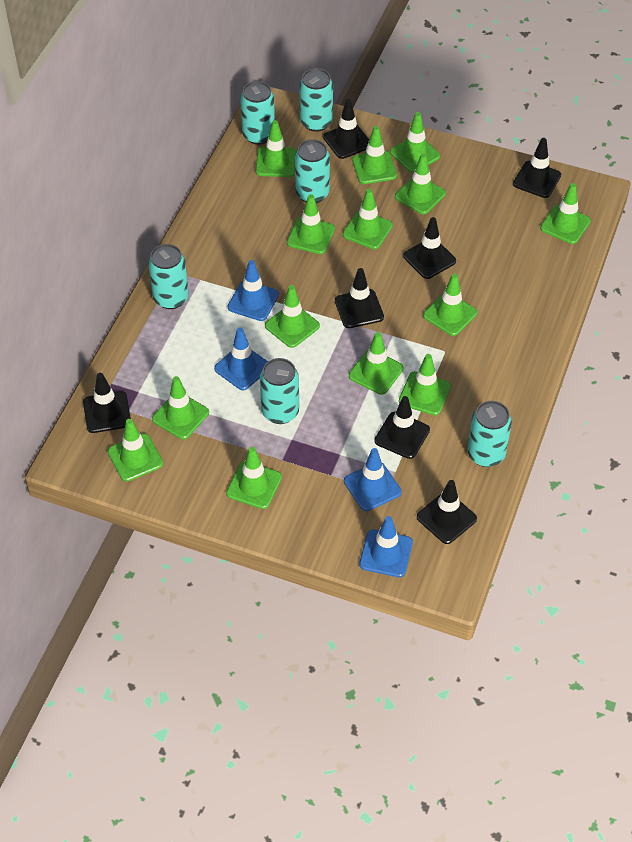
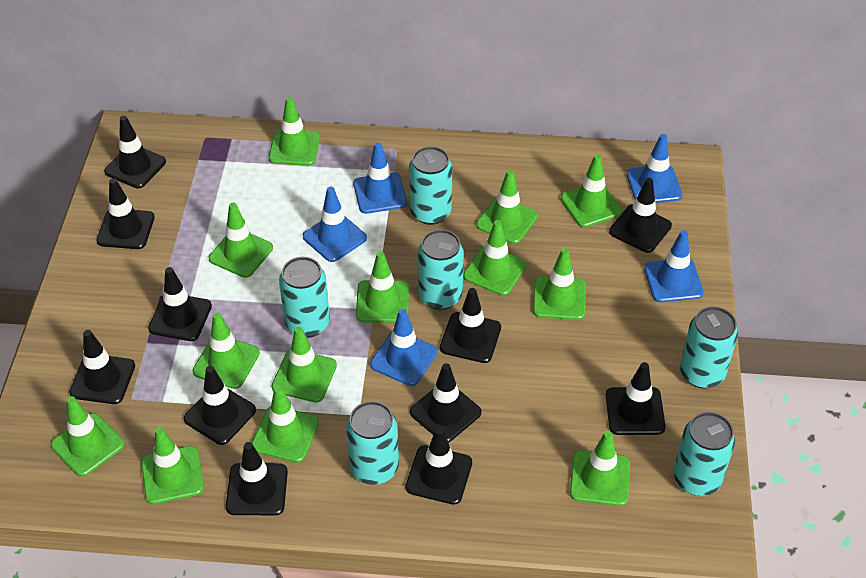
black traffic cone: [83,373,131,433] [323,99,369,159] [335,268,384,328] [374,396,430,459] [403,217,456,279] [417,480,477,544] [513,138,561,198] = 7 -> [69,330,135,404] [96,178,155,249] [104,116,166,189] [148,267,212,341] [184,366,256,445] [226,442,288,515] [406,427,472,505] [410,363,482,443] [440,288,501,363] [606,362,666,435] [609,178,672,253] = 11
blue traffic cone: [214,327,268,390] [228,260,279,321] [344,448,401,511] [359,516,413,577] = 4 -> [303,187,367,262] [353,142,407,214] [370,309,437,386] [627,134,682,203] [644,230,704,303] = 5
green traffic cone: [108,419,163,482] [152,376,209,439] [226,447,282,509] [256,120,296,177] [265,285,320,348] [287,194,335,254] [343,189,393,249] [349,332,403,395] [352,126,397,184] [390,112,440,172] [395,153,446,214] [399,354,451,415] [423,274,478,336] [540,183,591,244] = 14 -> [51,396,125,477] [141,427,204,504] [192,312,260,389] [209,203,273,278] [252,386,319,463] [269,97,320,166] [272,327,337,403] [356,251,409,323] [463,220,527,296] [476,170,538,244] [533,248,586,320] [561,154,622,228] [570,431,630,506] = 13

